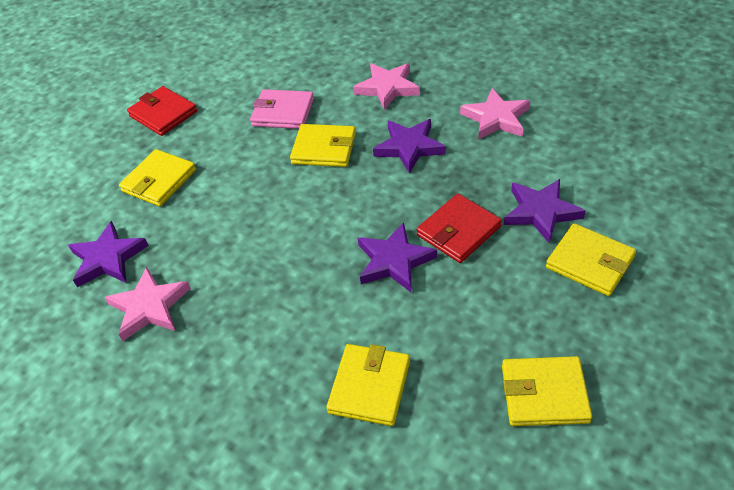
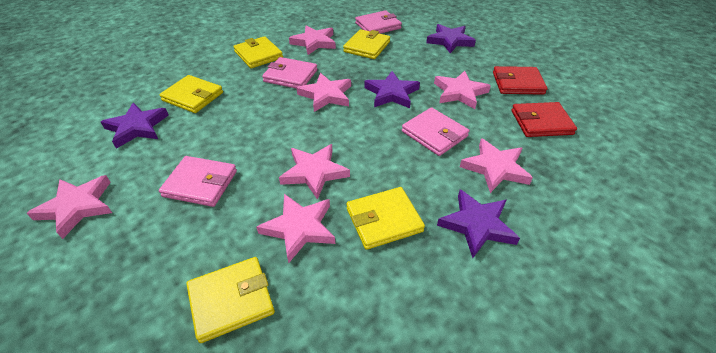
pink star: [105,267,191,341] [353,63,420,110] [460,88,530,140] = 3 -> [26,175,112,239] [256,194,335,263] [279,144,350,200] [289,25,336,55] [297,73,351,112] [434,71,491,109] [460,138,533,193] = 7
pink wallet: [250,89,314,129] = 1 -> [159,156,237,207] [262,57,317,89] [355,10,402,34] [402,107,469,156] = 4

